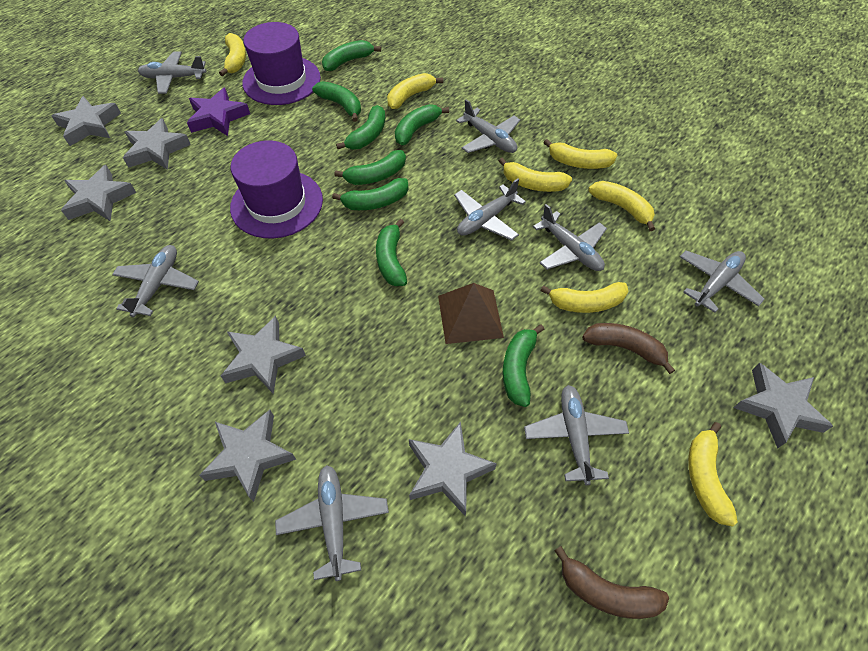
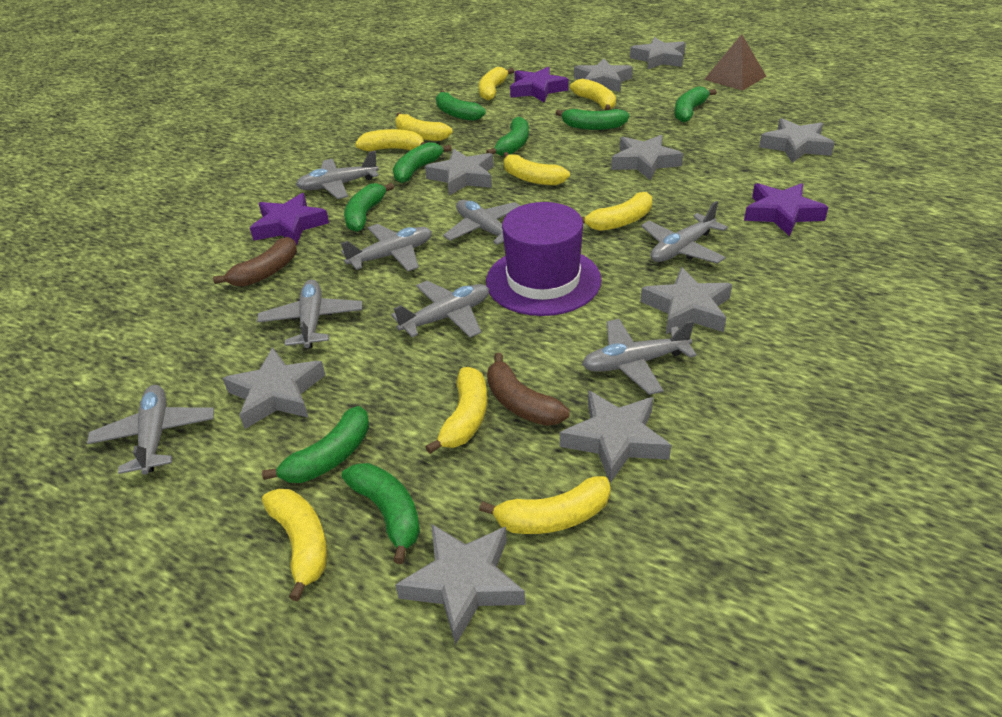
grey star: [51,96,121,146] [61,165,136,221] [123,118,191,170] [199,410,296,502] [221,316,306,394] [409,421,497,516] [734,363,833,449] = 7 -> [223,348,325,429] [395,524,525,645] [425,149,494,195] [560,390,671,483] [574,59,633,92] [611,135,683,180] [630,37,686,70] [640,267,732,334] [759,118,835,163] = 9
purple hat: [230,140,323,238] [242,22,321,105] = 2 -> [486,202,602,316] = 1
purple star: [187,88,250,136] = 1 -> [250,193,329,246] [510,67,569,102] [744,183,828,236] = 3
yellow banana: [219,33,246,76] [387,73,443,109] [499,158,572,192] [540,282,628,313] [543,139,617,169] [588,181,655,231] [688,422,738,527] = 7 -> [262,489,327,601] [355,129,425,151] [395,112,453,141] [425,367,487,454] [479,67,514,101] [479,476,611,534] [503,152,570,185] [570,79,616,111] [581,192,652,231] = 9

